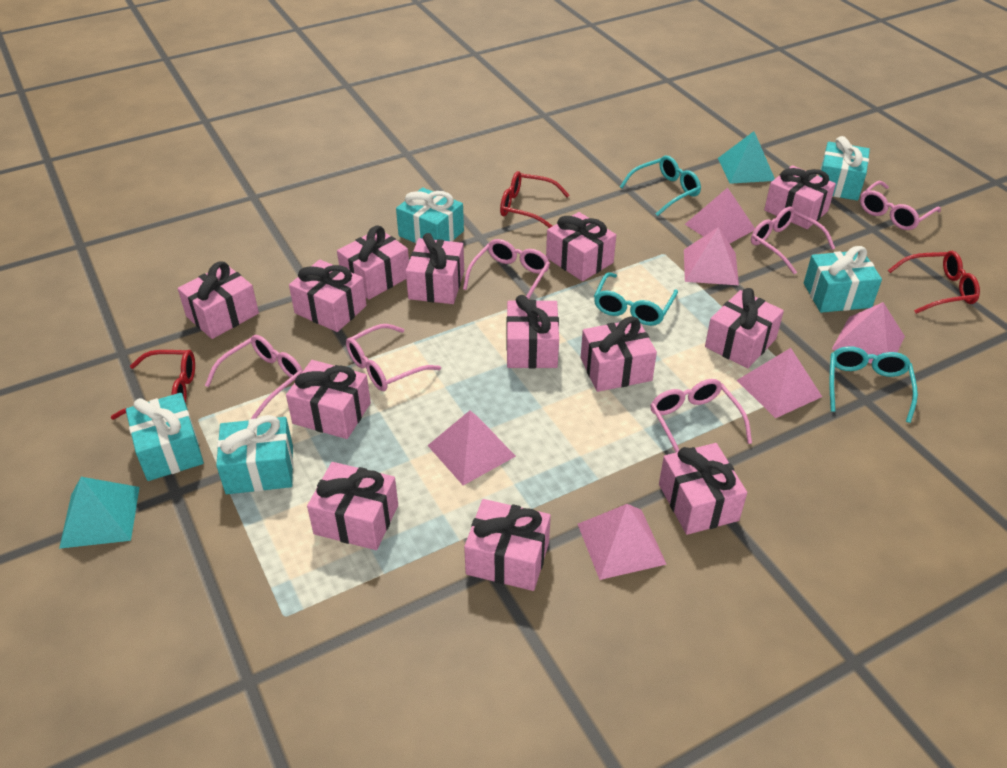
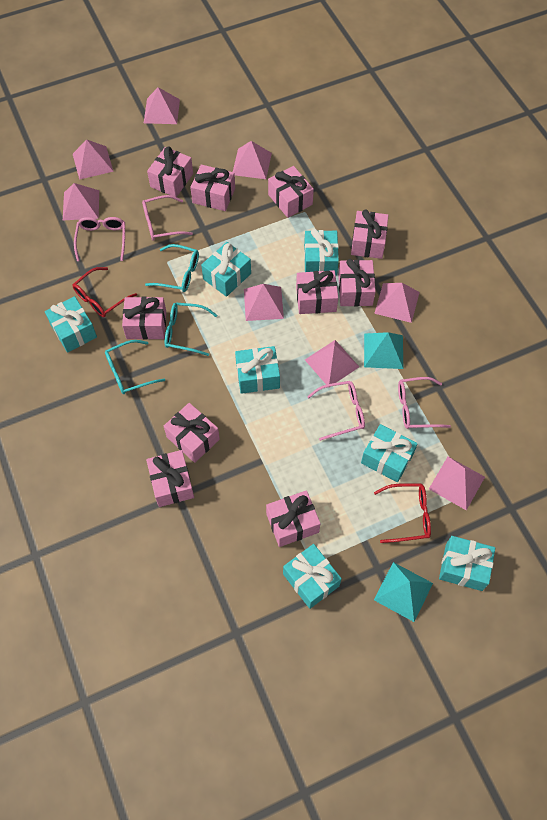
pink gift: [178,261,259,339] [286,360,371,439] [289,260,367,332] [307,462,398,550] [337,226,409,300] [406,233,464,304] [464,499,551,591] [506,295,559,368] [546,212,616,281] [581,316,657,392] [659,443,747,535] [705,288,784,368] [764,165,836,229] = 13 -> [122,297,166,340] [146,450,194,507] [147,146,193,197] [164,403,220,463] [190,164,235,211] [266,490,321,547] [268,166,314,218] [296,270,338,314] [338,259,376,307] [351,209,389,259] = 10
pink glasses: [205,335,303,419] [346,324,441,391] [463,239,550,299] [650,379,752,452] [751,207,835,274] [860,181,941,230] = 6 -> [74,217,125,261] [142,195,193,241] [307,381,365,441] [398,377,451,429] = 4
pink pyramid: [427,410,516,485] [578,504,667,580] [684,227,739,285] [685,188,755,244] [737,348,822,418] [832,302,905,364] = 6 -> [63,183,99,220] [73,139,114,180] [144,87,180,124] [233,141,272,179] [244,284,284,321] [305,340,359,385] [374,283,420,323] [429,457,485,510] = 8
red glasses: [111,350,195,419] [500,171,570,228] [888,251,980,314] = 3 -> [73,267,137,317] [374,483,431,543] = 2
turquoise gift: [126,393,204,481] [216,415,294,494] [396,187,464,243] [804,246,882,313] [819,136,870,201] = 5 -> [45,296,97,352] [201,242,251,297] [235,346,280,394] [283,544,342,609] [304,229,339,276] [361,424,418,483] [439,536,495,591] = 7

